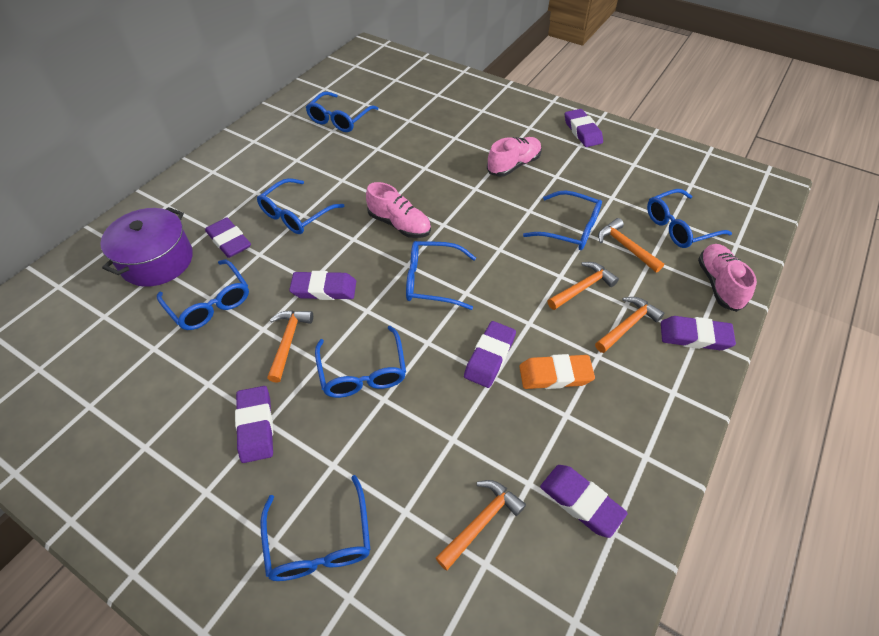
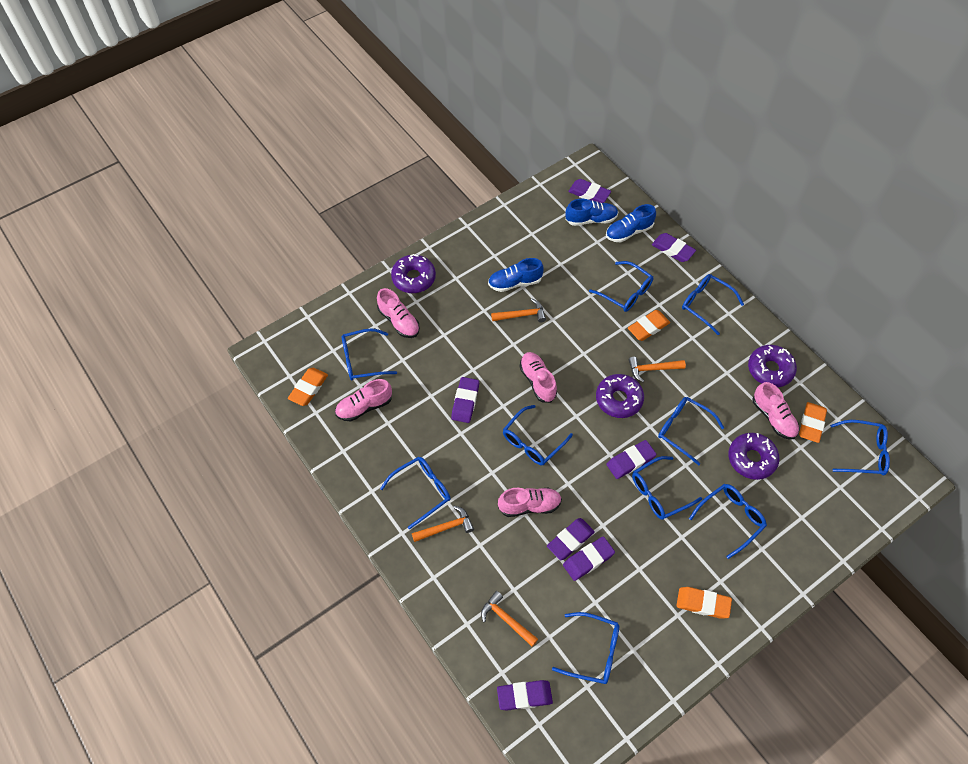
blue glasses: [157,260,249,330] [257,178,344,234] [260,475,370,581] [306,91,379,132] [315,326,406,398] [406,241,476,310] [523,190,602,250] [647,189,732,248] = 8 -> [342,328,397,380] [380,457,451,529] [503,405,573,465] [552,612,619,684] [589,261,653,312] [632,456,702,520] [658,397,724,465] [682,274,744,335] [689,484,767,559] [830,420,890,476] = 10
blue shoe: none = 0 -> [488,258,544,292] [565,199,618,226] [606,204,656,243] = 3
orange eraser: [519,354,595,389] = 1 -> [288,368,328,406] [628,310,670,341] [676,587,732,619] [799,402,827,443] = 4
orange hammer: [267,310,313,383] [436,480,526,570] [548,262,619,310] [595,297,664,353] [598,218,664,272] = 5 -> [412,506,474,542] [481,591,538,647] [491,299,546,322] [628,357,686,382] = 4
pink shoe: [366,182,431,238] [487,137,542,177] [698,244,757,312] = 3 -> [335,379,392,422] [377,288,420,338] [498,488,562,517] [519,352,557,403] [752,382,799,440] = 5
purple donut: none = 0 -> [391,254,436,293] [596,374,644,418] [728,433,779,480] [748,345,797,387] = 4
purple pot: [100,207,193,287] = 1 -> none = 0

